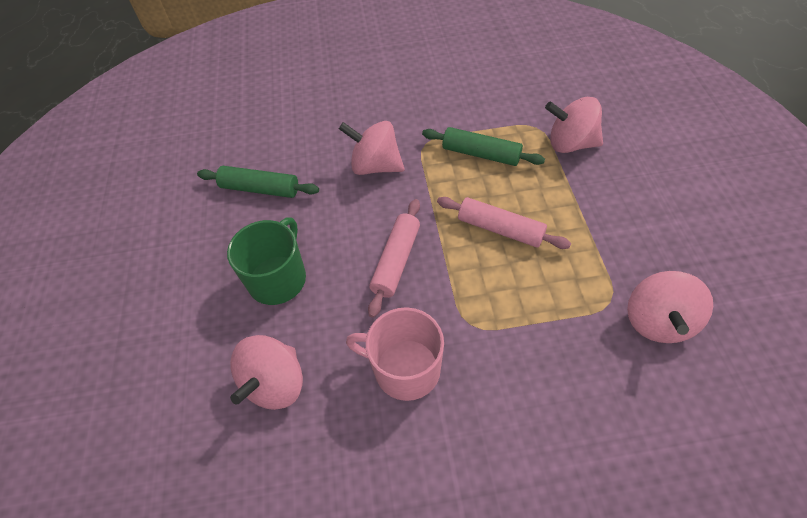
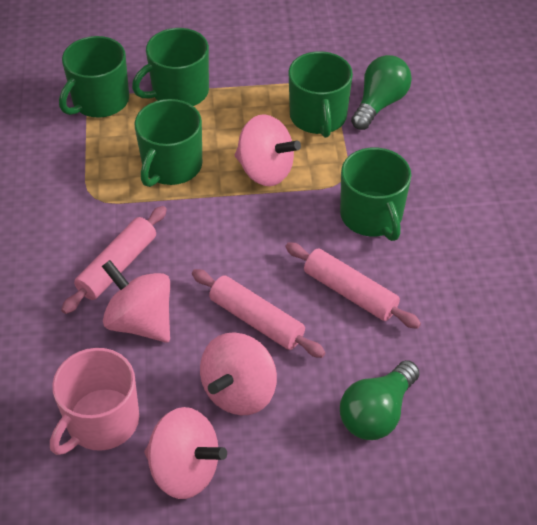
green light bulb: none = 0 -> [340,360,420,440] [351,55,412,130] = 2
green mug: [227,217,306,305] = 1 -> [59,36,129,118] [132,28,209,106] [135,99,202,187] [288,51,353,138] [340,147,411,241] = 5
green rolling pin: [197,166,319,198] [422,127,545,166] = 2 -> none = 0
pink rolling pin: [368,199,420,318] [437,197,571,249] = 2 -> [61,206,167,314] [192,269,326,358] [285,242,421,329] = 3

